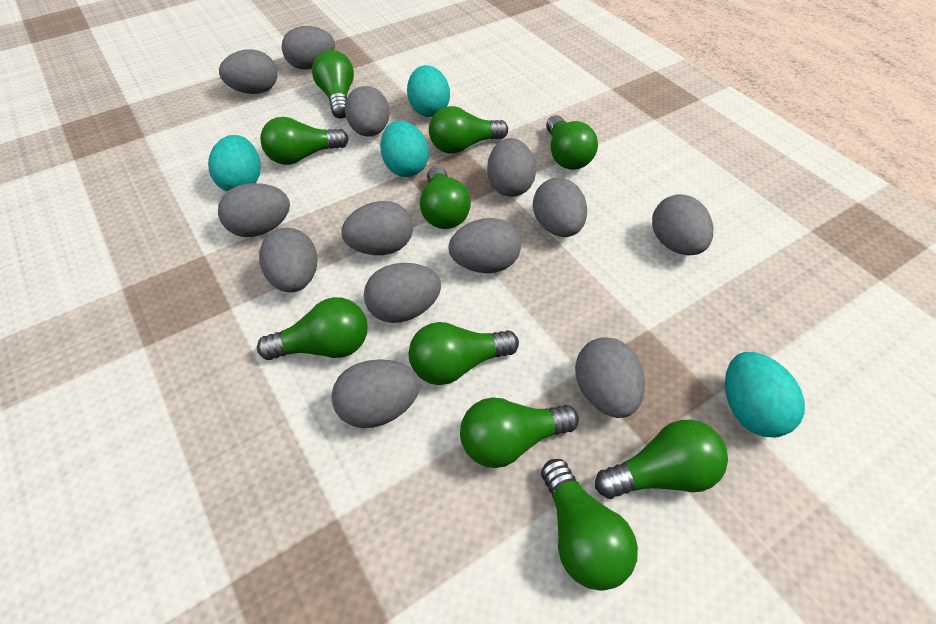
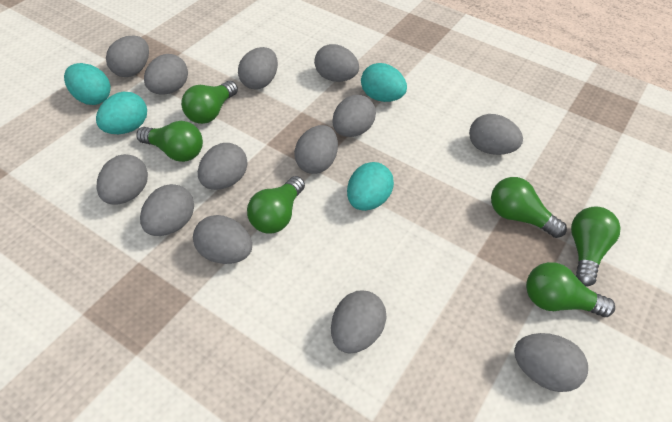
green light bulb: [257,297,368,360] [260,117,349,165] [312,50,354,119] [409,322,519,385] [420,166,471,229] [429,106,508,154] [460,398,579,468] [541,459,638,591] [546,115,598,170] [595,420,728,499] = 10 -> [136,121,203,162] [181,81,238,124] [247,176,305,233] [491,177,567,238] [526,262,615,317] [571,207,621,286] = 6

